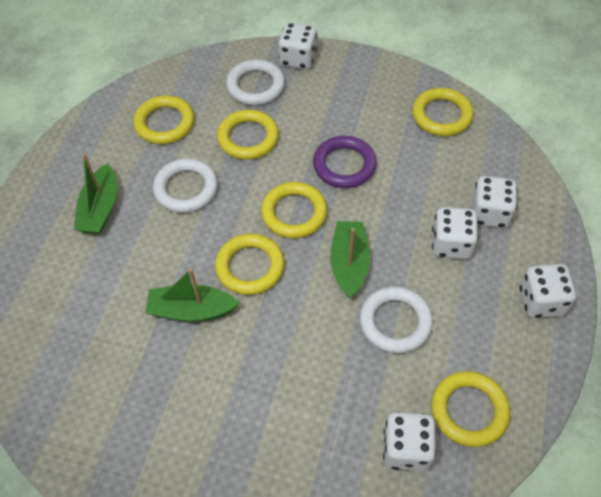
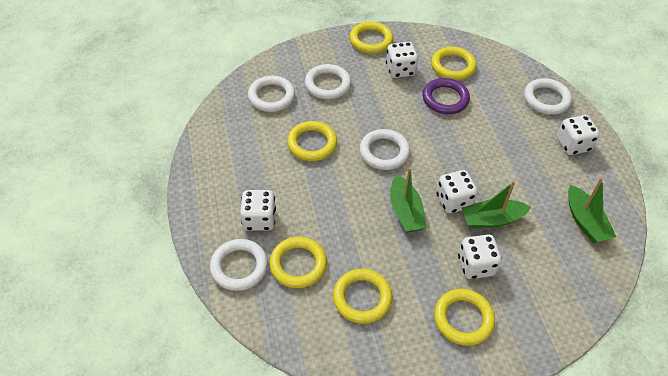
white ring: [153,158,218,213] [226,59,285,105] [360,287,433,353] = 3 -> [210,239,268,291] [248,76,295,112] [305,64,351,99] [359,129,410,170] [524,78,572,115] = 5

